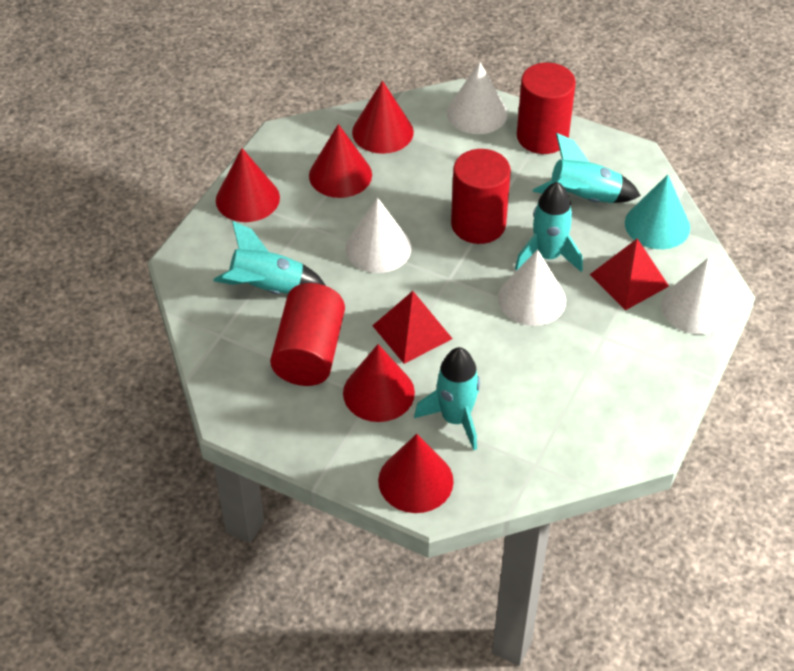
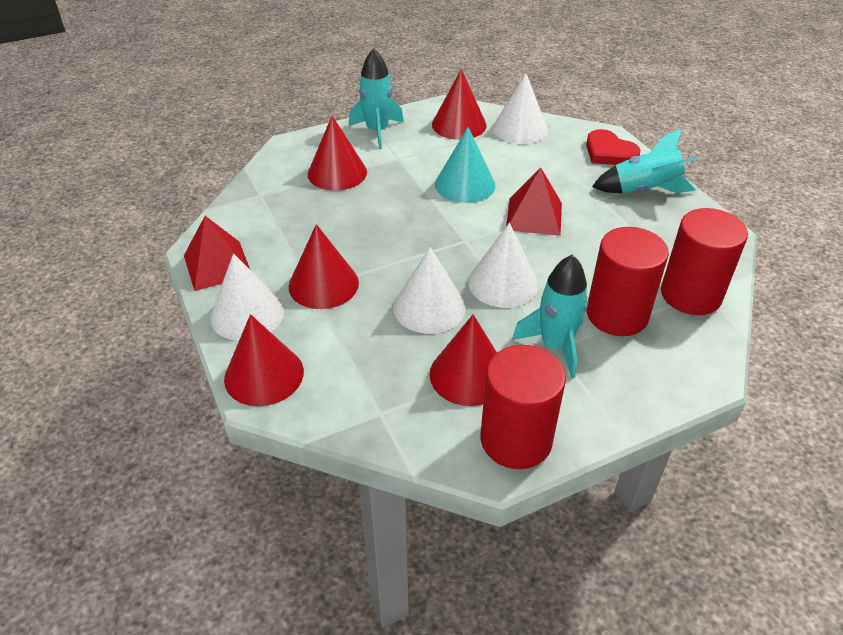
red heart: none = 0 -> [586,129,641,165] = 1
turquoise rocket: [213,221,326,294] [414,347,480,450] [515,182,583,272] [533,133,641,203] = 4 -> [349,48,404,149] [512,255,588,378] [592,129,697,193] = 3

